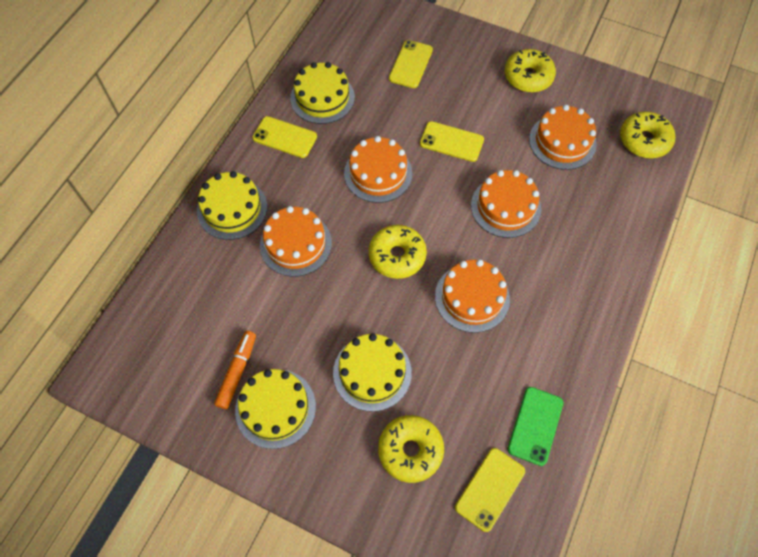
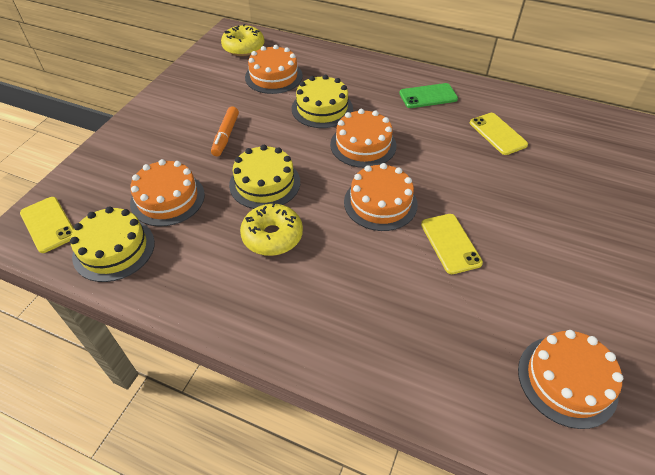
yellow cake: [197,171,267,240] [235,369,316,449] [290,62,355,124] [333,333,412,412] = 4 -> [70,206,155,282] [229,145,300,209] [292,75,353,128] = 3
yellow donut: [369,225,427,279] [378,415,444,483] [505,49,556,93] [620,111,675,158] = 4 -> [221,24,265,56] [240,203,303,256] = 2
yellow phone: [252,116,317,158] [389,40,433,88] [420,121,484,162] [455,448,525,532] = 4 -> [20,197,74,253] [421,214,483,274] [470,113,528,155] = 3

